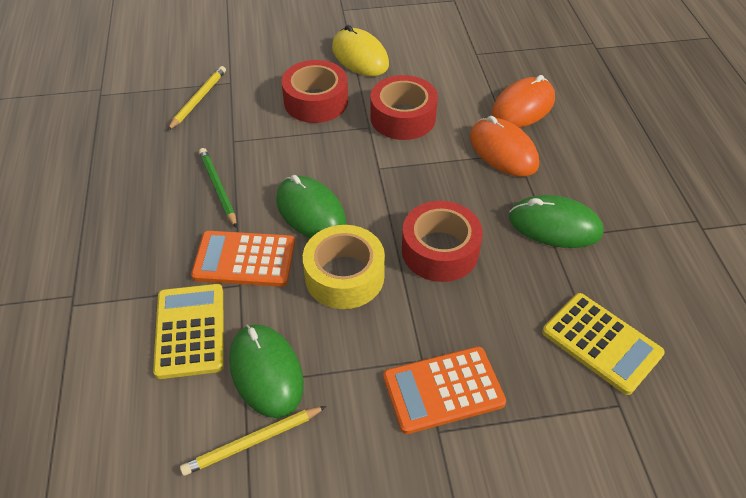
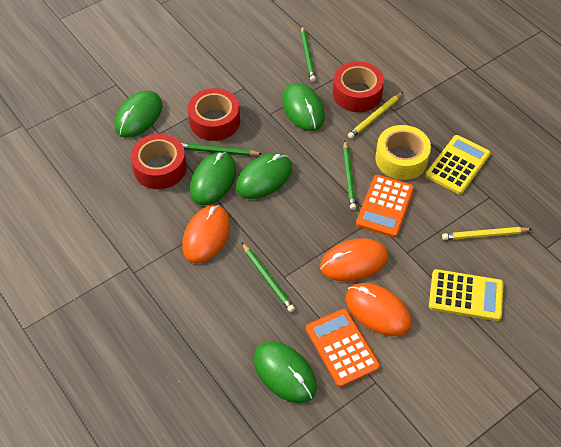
green mouse: [229,324,304,418] [276,175,346,238] [509,195,604,248] = 3 -> [115,91,162,138] [190,152,236,205] [236,153,292,199] [254,341,317,403] [282,83,325,131] = 5
green pencil: [199,148,237,228] = 1 -> [181,143,262,156] [242,243,295,312] [301,26,316,82] [343,141,356,210] = 4
orange mouse: [470,116,539,177] [492,75,555,128] = 2 -> [182,205,230,263] [320,238,388,281] [346,283,411,336] = 3
yellow mouse: [332,25,389,76] = 1 -> none = 0

